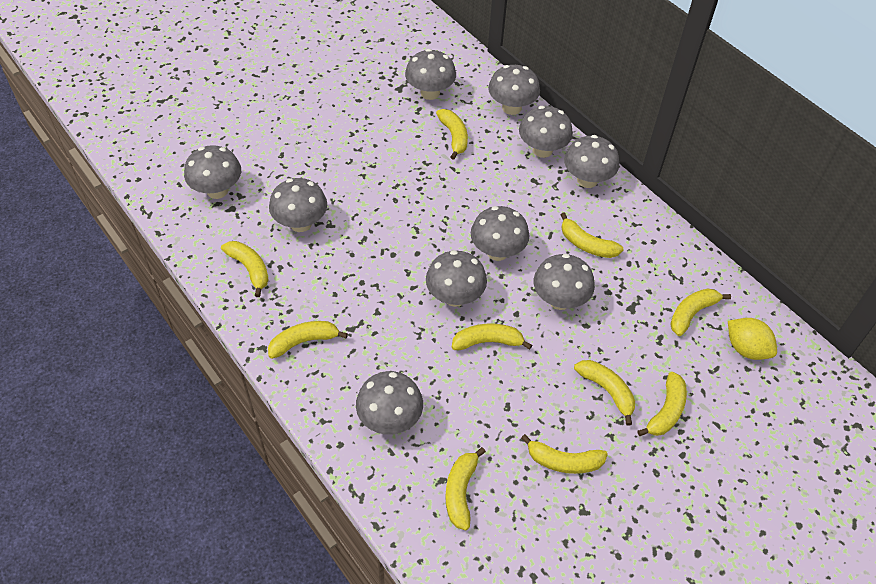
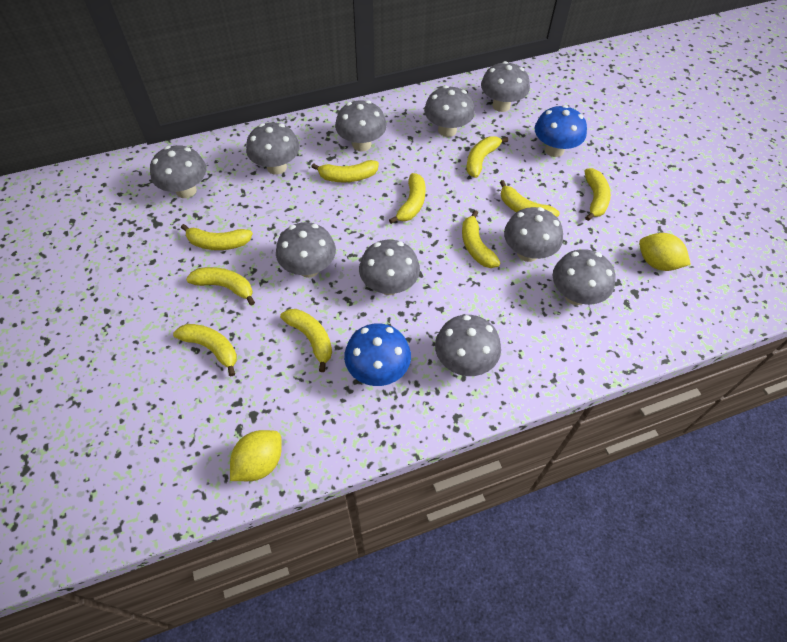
blue mushroom: none = 0 -> [344,323,411,386] [535,105,587,157] = 2
yellow lemon: [728,318,777,360] = 1 -> [230,430,282,481] [639,233,691,271] = 2

